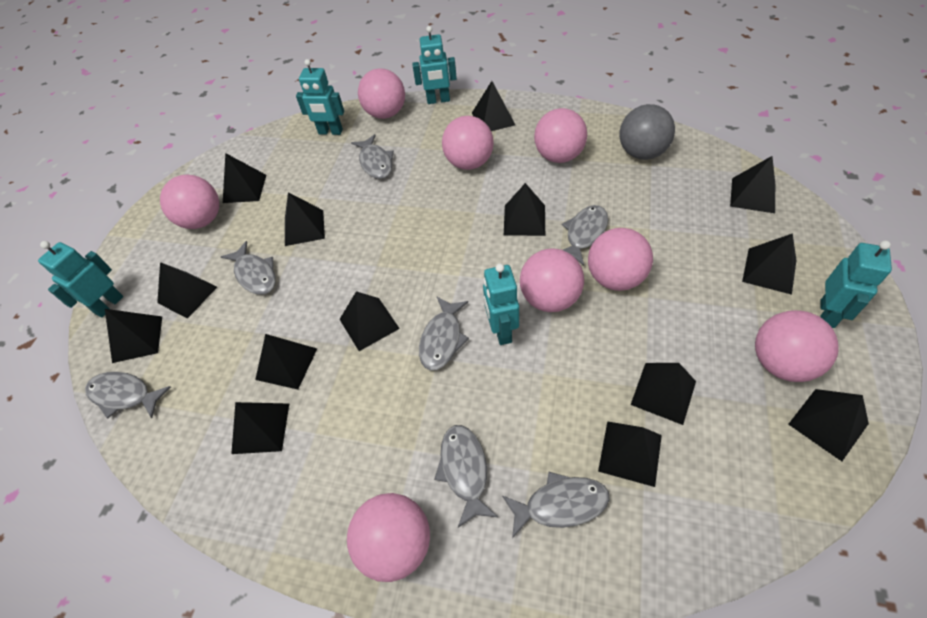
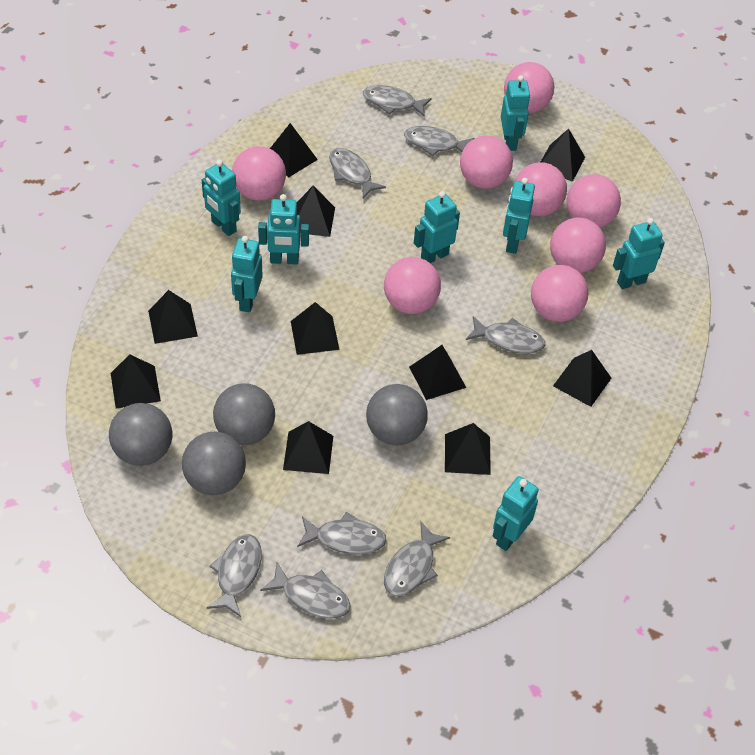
black pyramid: [105,309,162,363] [157,262,217,319] [223,153,266,203] [231,402,289,454] [255,334,317,389] [285,192,325,246] [339,291,400,351] [472,81,515,131] [504,183,545,236] [598,421,662,487] [631,363,696,425] [730,156,775,213] [742,233,796,295] [788,389,869,461] = 14 -> [111,354,161,409] [148,290,198,344] [270,123,318,178] [283,421,333,474] [291,302,340,355] [297,186,335,237] [409,345,466,400] [445,423,491,475] [541,128,585,182] [553,350,611,407] = 10
grey ball: [619,104,675,160] = 1 -> [109,403,172,466] [182,432,246,495] [213,383,275,445] [366,384,428,446] = 4
grey fish: [85,372,171,419] [221,241,276,295] [351,134,394,179] [419,297,469,371] [434,425,498,528] [502,472,610,538] [562,205,608,266] = 7 -> [206,534,262,617] [260,563,351,619] [297,512,387,555] [329,148,386,199] [363,85,432,117] [384,522,450,596] [404,126,475,156] [466,316,545,354] = 8
turquoise robot: [38,241,123,317] [296,59,344,135] [412,26,457,104] [483,264,519,345] [820,240,892,328] = 5 -> [202,160,241,236] [231,236,263,312] [258,194,309,265] [414,191,460,263] [493,476,539,551] [501,75,531,151] [503,178,535,254] [613,218,665,289] = 8

